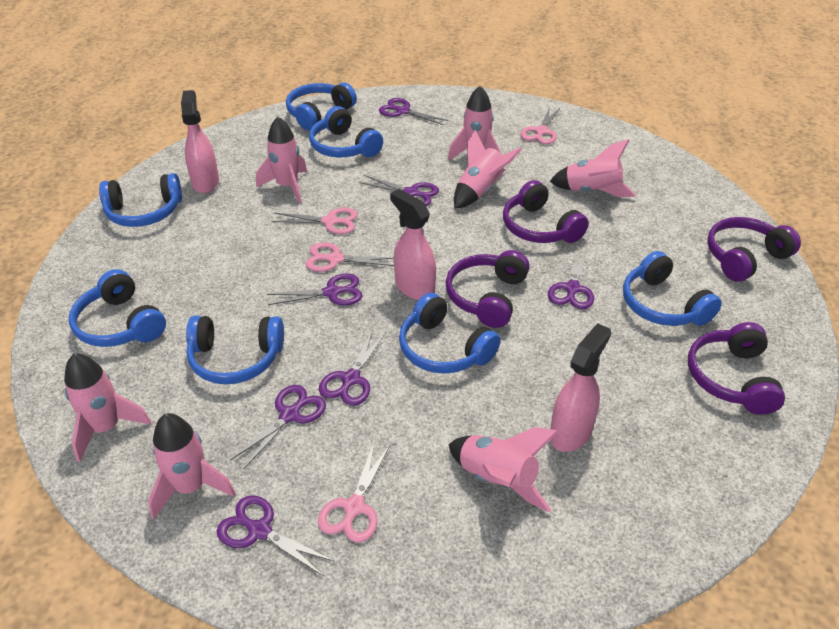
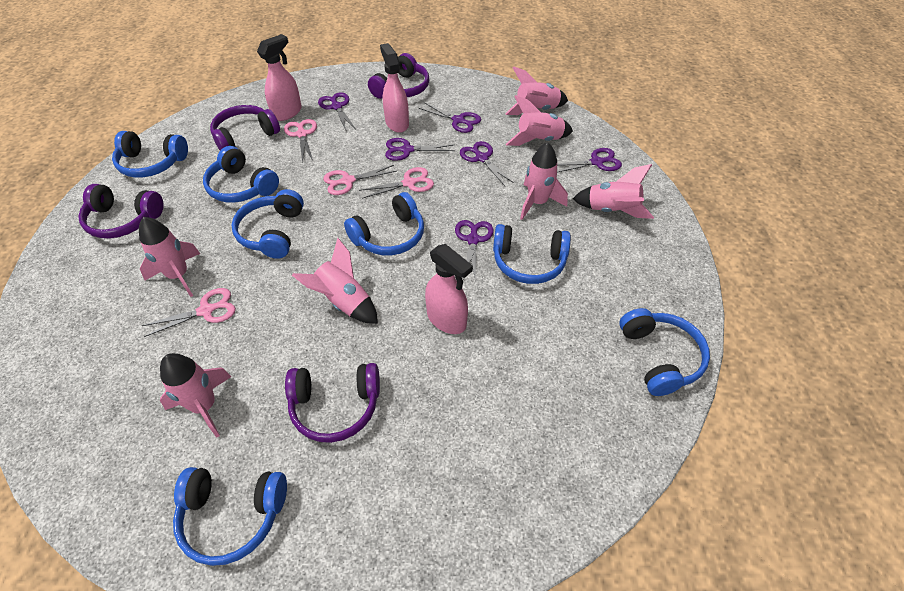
purple scissors: [217,495,335,576] [230,385,326,470] [267,273,363,305] [319,329,386,406] [359,175,439,206] [379,98,448,125] [548,249,594,309] = 7 -> [318,92,356,130] [385,138,455,161] [418,102,481,133] [455,220,494,281] [460,141,514,186] [557,148,622,172] = 6

